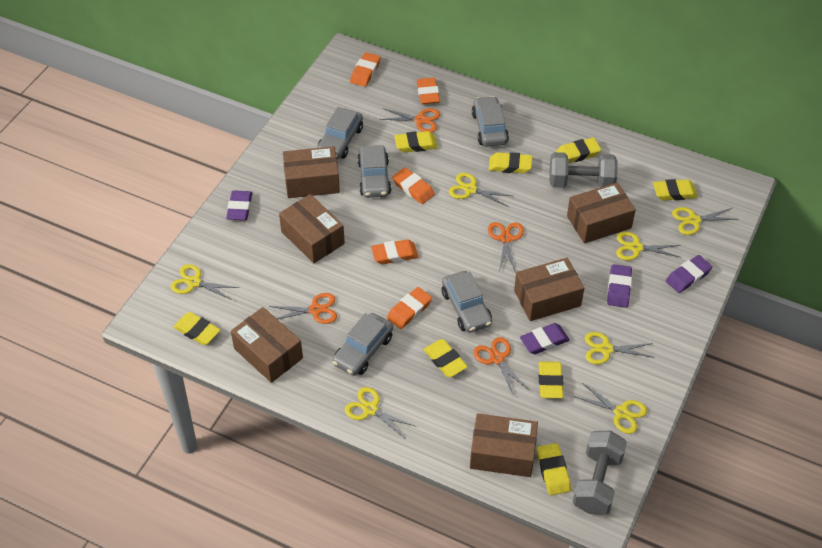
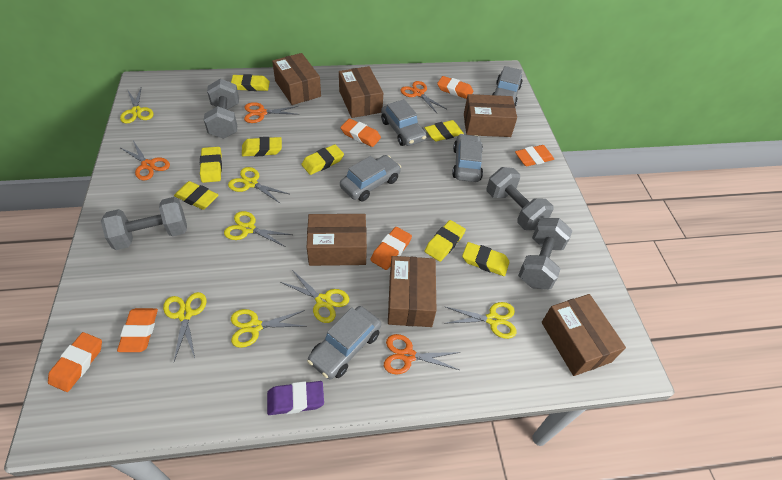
grey dumbbell: [549,152,618,188] [573,431,627,514] = 2 -> [101,197,187,250] [204,78,239,139] [487,167,553,230] [518,218,572,289] = 4
orange eraser: [350,52,381,87] [371,239,418,264] [387,287,432,329] [392,167,435,204] [417,78,440,104] = 5 -> [48,332,102,392] [117,308,158,352] [341,119,381,147] [370,227,412,270] [437,76,473,99] [515,145,554,166] = 6
purple eraser: [226,190,252,220] [520,323,569,354] [607,264,632,308] [666,255,712,293] = 4 -> [267,381,324,415] = 1

